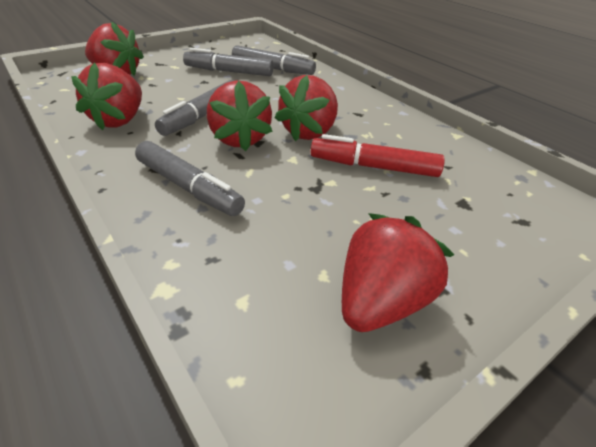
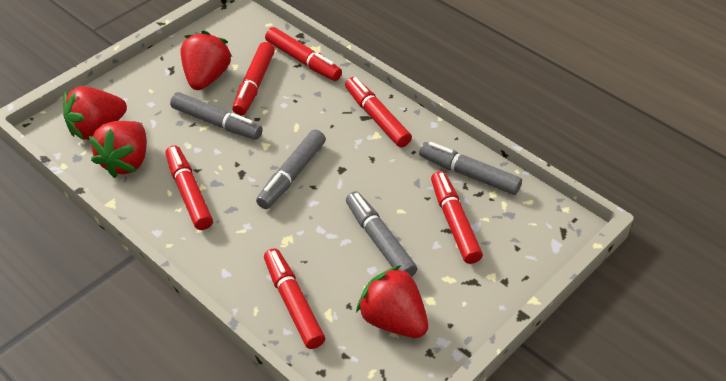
red marker: [311,134,445,177] = 1 -> [165,145,213,230] [232,42,275,116] [264,248,325,349] [265,27,342,81] [345,77,412,147] [431,171,483,264] = 6
red strawberry: [71,63,142,131] [85,21,144,76] [207,80,273,151] [275,75,338,141] [342,213,454,332] = 5 -> [63,86,127,140] [89,121,147,178] [181,31,232,90] [356,265,428,338] = 4

